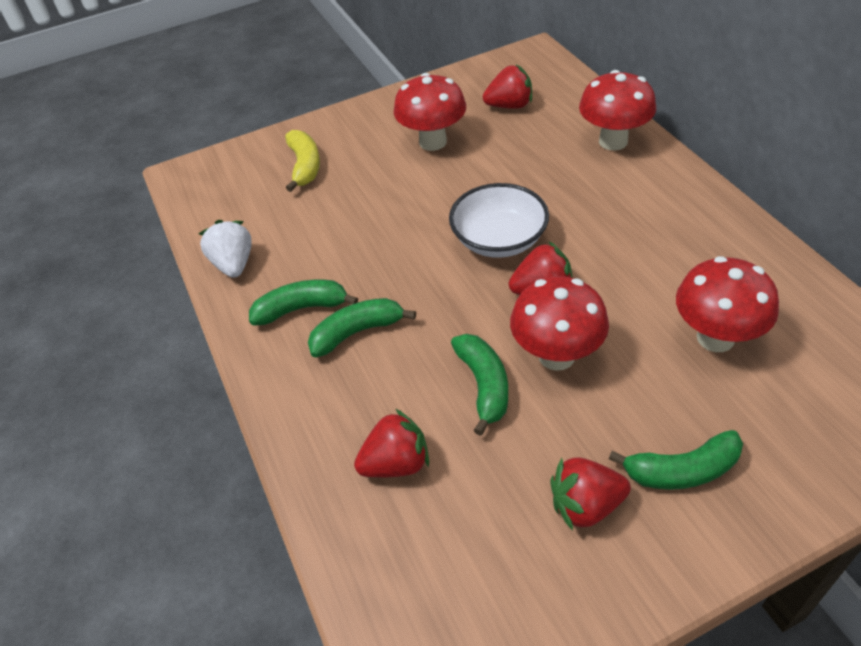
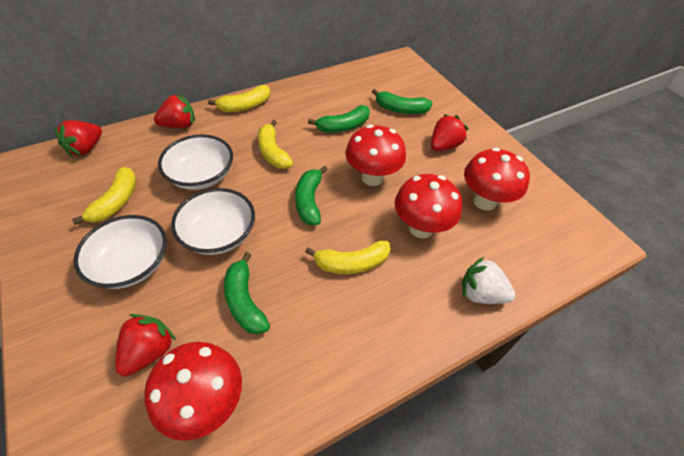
white bowl: [449,183,549,258] = 1 -> [74,215,167,289] [158,135,233,190] [171,188,255,255] = 3
yellow banana: [285,130,320,192] = 1 -> [72,167,136,225] [208,85,271,112] [258,120,294,169] [305,241,391,274] = 4

